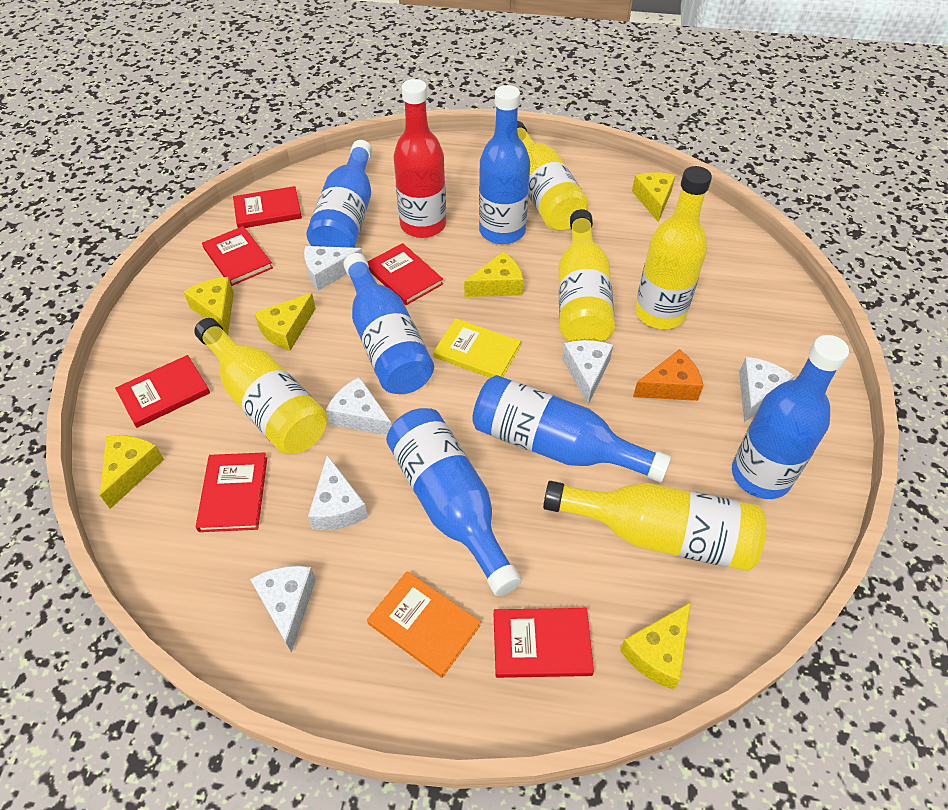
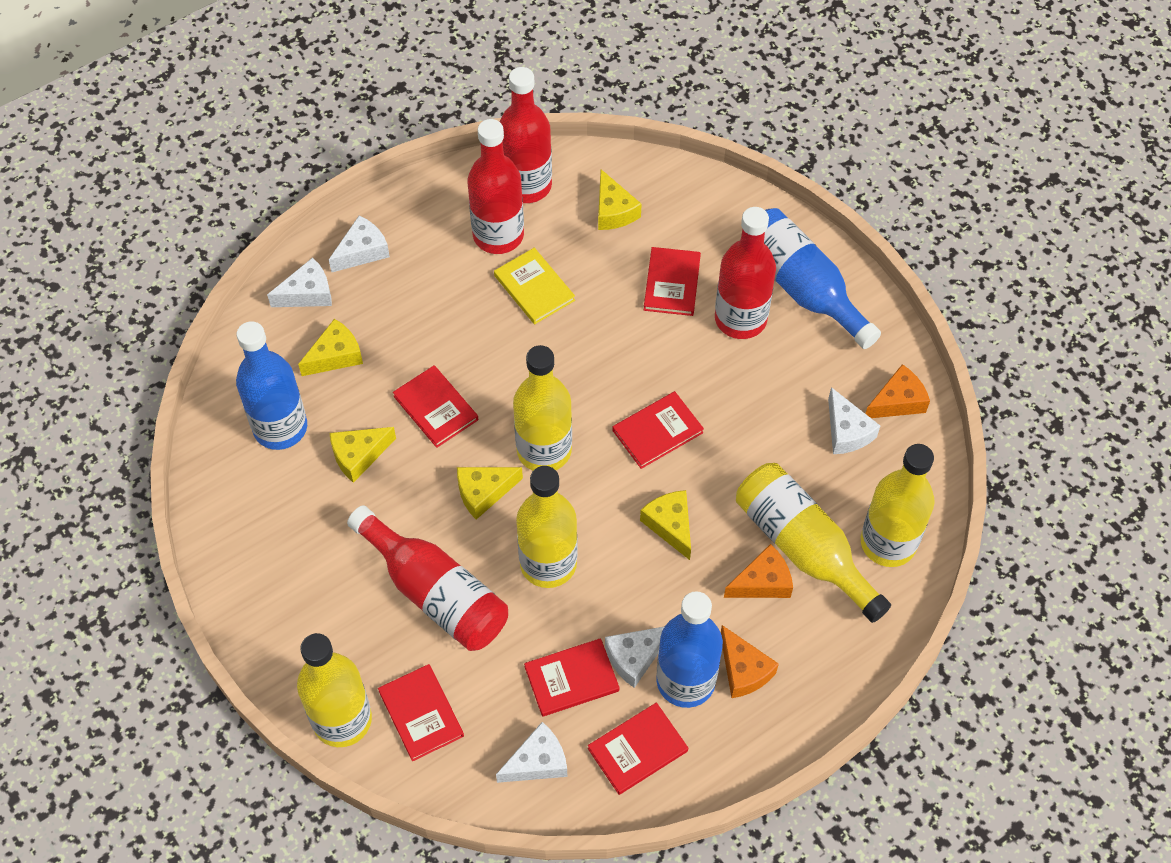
blue bottle: [306,140,372,248] [343,253,434,394] [386,408,522,596] [472,375,671,483] [479,85,530,244] [732,335,849,499] = 6 -> [236,321,307,450] [656,591,723,708] [764,208,881,349] = 3
orange book: [367,571,481,678] = 1 -> none = 0
orange cheese: [633,349,704,401] = 1 -> [721,625,779,698] [724,544,793,598] [865,364,930,418] = 3
red bottle: [394,79,446,238] = 1 -> [347,505,508,651] [468,119,524,254] [500,67,552,203] [715,207,776,339] = 4
white cheese: [250,566,316,653] [304,246,363,291] [308,455,368,530] [326,377,392,435] [562,340,613,404] [739,357,795,422] = 6 -> [267,257,332,307] [329,215,390,273] [496,722,567,783] [605,626,665,688] [828,387,880,454] = 5
yellow cheese: [100,435,164,509] [184,277,234,335] [254,293,316,351] [464,251,523,297] [620,602,691,690] [632,172,675,222] = 6 -> [298,319,363,376] [329,427,396,483] [457,467,523,520] [598,169,642,230] [640,490,691,560] = 5

